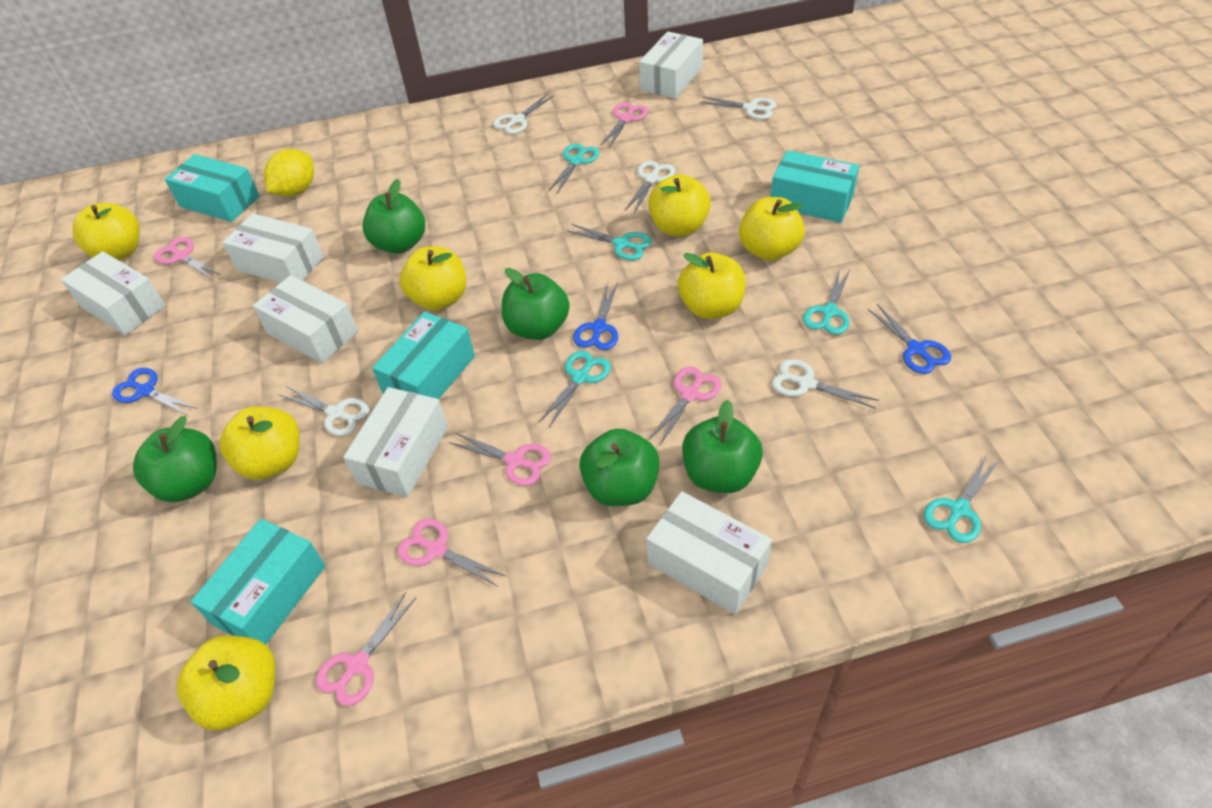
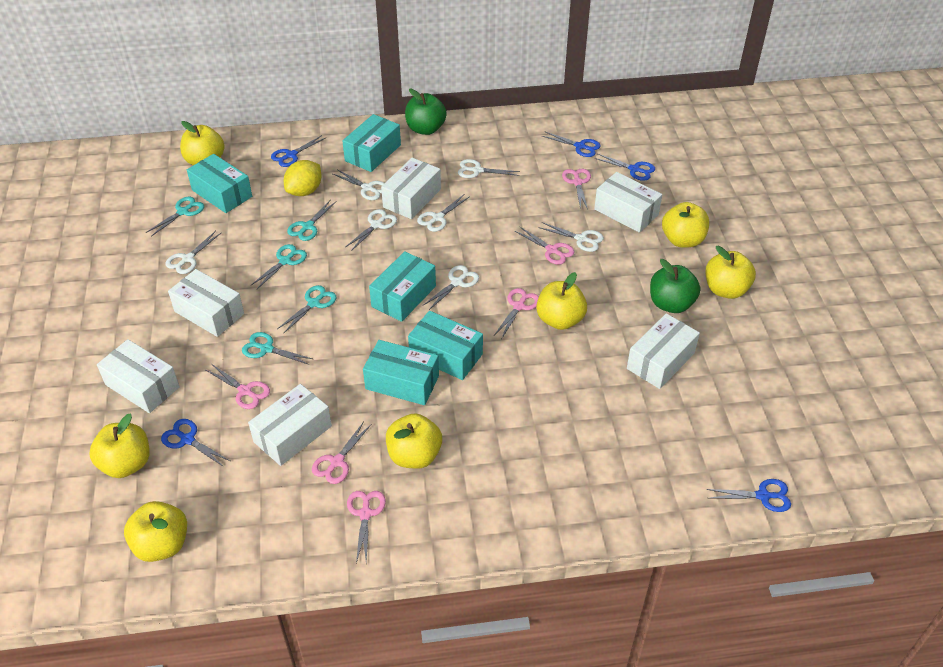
blue scissors: [112,368,197,416] [573,282,618,350] [868,304,951,374] = 3 -> [161,419,230,467] [271,135,326,167] [542,132,601,157] [594,154,655,181] [706,479,791,512] = 5
green apple: [133,416,216,502] [362,179,425,254] [502,268,570,340] [579,429,660,506] [682,400,763,493] = 5 -> [405,89,447,135] [650,259,700,313] = 2
turquoise box: [165,154,260,222] [190,519,326,645] [372,312,475,399] [771,150,859,223] = 4 -> [187,154,252,213] [342,114,401,172] [363,340,439,405] [369,251,436,322] [408,311,483,380] = 5
white scissors: [278,386,369,436] [493,94,554,134] [625,161,675,213] [699,96,776,120] [772,359,879,409] = 5 -> [165,231,222,274] [333,169,384,200] [345,209,397,251] [417,195,469,232] [424,265,479,310] [458,159,520,178] [538,222,604,252] = 7

